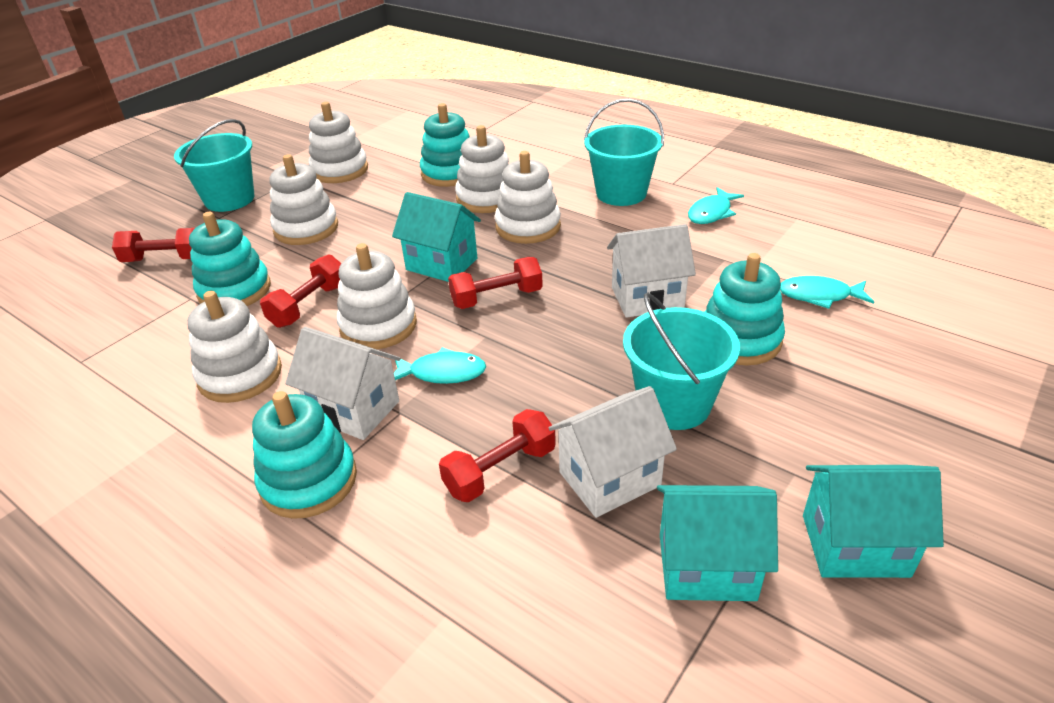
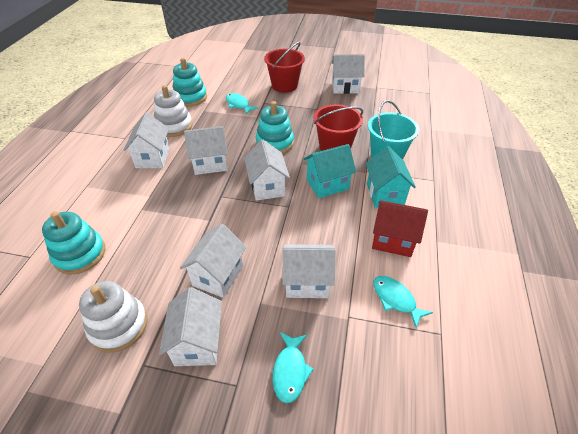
red bucket: none = 0 -> [264,42,305,93] [314,104,363,151] = 2
red dumbbell: [112,228,195,262] [260,254,342,328] [439,409,556,502] [448,257,543,309] = 4 -> none = 0
red house: none = 0 -> [372,200,428,257] = 1
turquoise bucket: [174,119,254,212] [584,99,664,206] [623,293,740,430] = 3 -> [368,100,419,159] = 1
turquoise house: [392,192,481,282] [657,485,778,601] [803,465,944,578] = 3 -> [304,144,356,198] [366,146,416,208] = 2
turquoise stacking toy: [189,212,271,306] [252,391,357,519] [420,103,470,187] [705,253,785,365] = 4 -> [42,211,105,275] [173,58,207,106] [256,101,294,154] = 3
white house: [285,327,401,440] [549,386,677,518] [607,224,696,318] = 3 -> [124,113,170,168] [159,287,222,366] [180,224,247,298] [184,126,227,175] [244,140,290,201] [282,244,335,298] [331,54,365,94] = 7
white stacking toy: [187,291,282,403] [270,154,338,245] [309,102,368,183] [337,243,417,349] [455,125,509,213] [495,151,561,244] = 6 -> [79,281,148,352] [154,85,192,137] = 2

